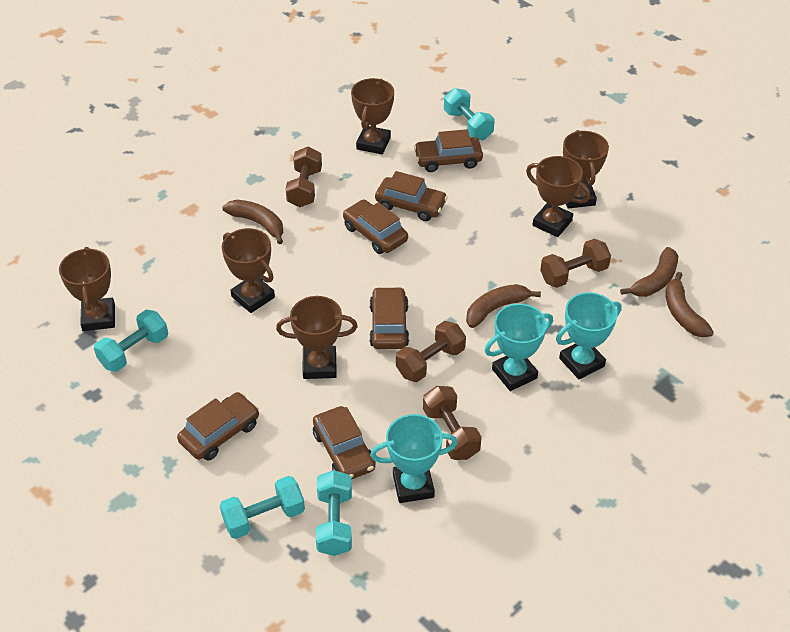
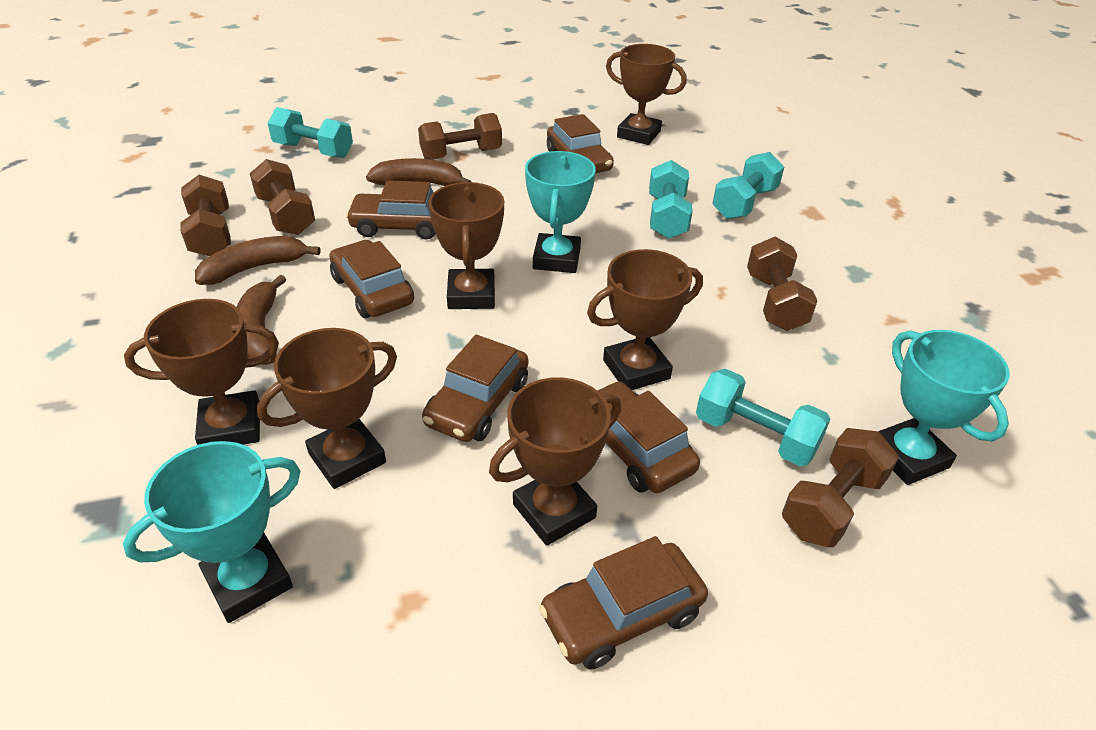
brown banana: [222,200,283,244] [466,284,541,328] [620,247,678,297] [666,272,714,338] = 4 -> [195,236,321,285] [236,275,286,365] [366,158,471,186] = 3
brown dumbbell: [285,147,322,207] [396,321,466,382] [423,386,482,460] [540,239,611,288] = 4 -> [180,175,231,256] [250,159,315,235] [418,113,502,160] [747,236,817,331] [782,428,899,547] = 5

